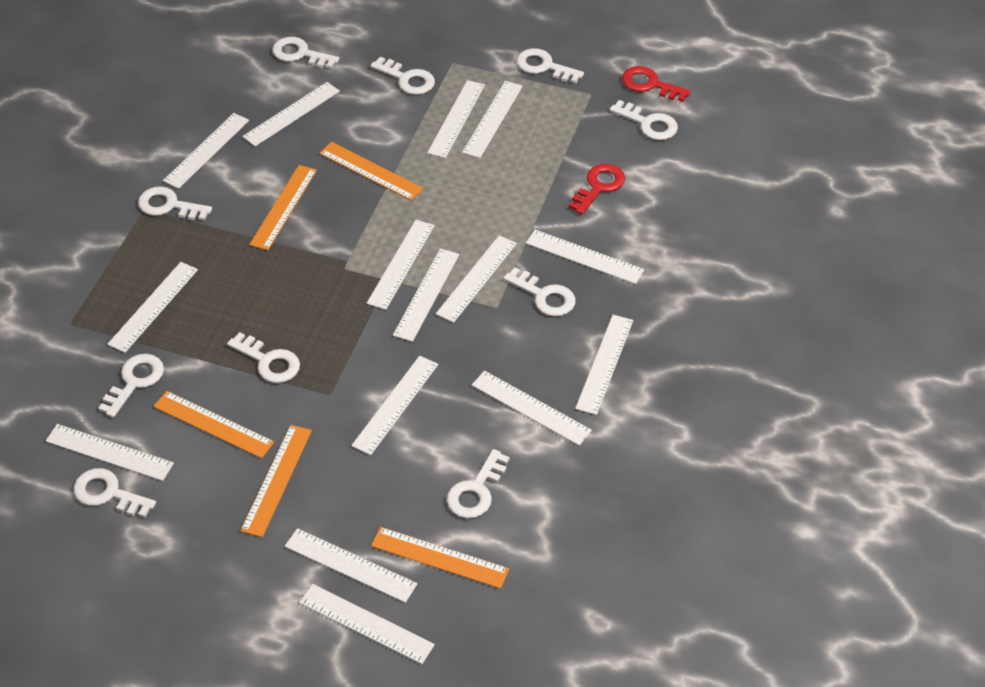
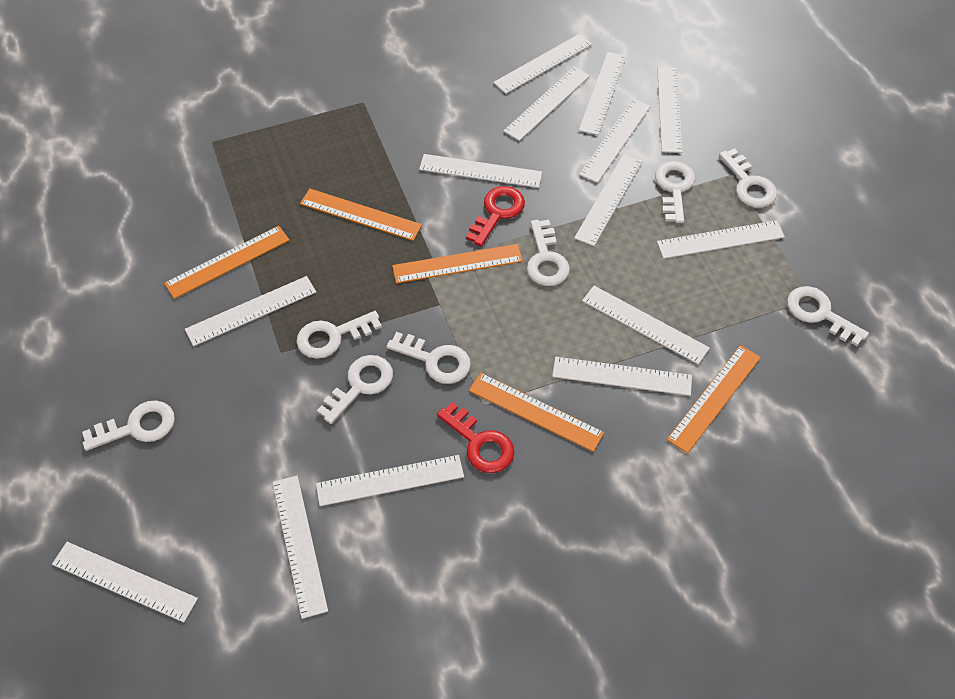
white key: [74,468,156,518] [98,354,164,418] [138,186,212,221] [227,332,300,383] [272,37,340,69] [370,57,435,95] [447,449,510,518] [503,268,576,317] [516,48,584,83] [610,100,678,140] = 10 -> [82,401,175,451] [296,311,382,359] [317,355,393,424] [386,332,471,384] [527,220,570,286] [655,161,695,223] [719,148,777,208] [787,286,869,346] = 8
white ruler: [46,424,174,481] [107,262,198,353] [163,113,249,189] [242,82,340,146] [285,528,417,603] [299,584,435,664] [351,356,438,455] [367,220,435,310] [393,248,460,342] [427,80,485,158] [436,235,517,323] [462,81,523,158] [472,371,592,446] [526,229,644,284] [575,315,633,415] = 15 -> [52,542,198,622] [185,276,316,346] [273,476,328,619] [316,455,464,506] [419,154,542,188] [493,34,592,94] [503,67,590,141] [552,357,692,396] [574,154,643,246] [579,52,626,135] [579,99,651,183] [582,286,710,365] [657,67,683,153] [657,220,785,259] = 14

